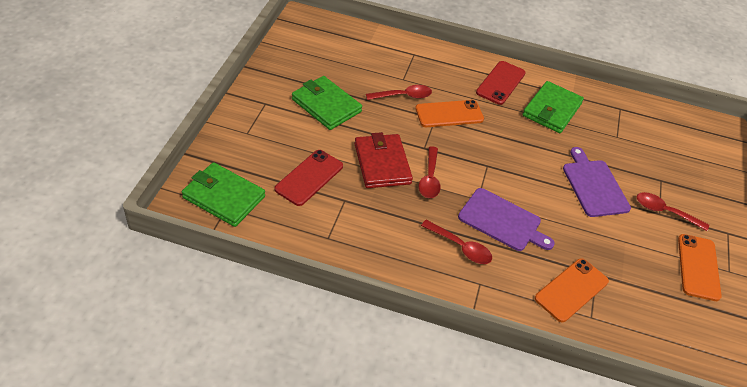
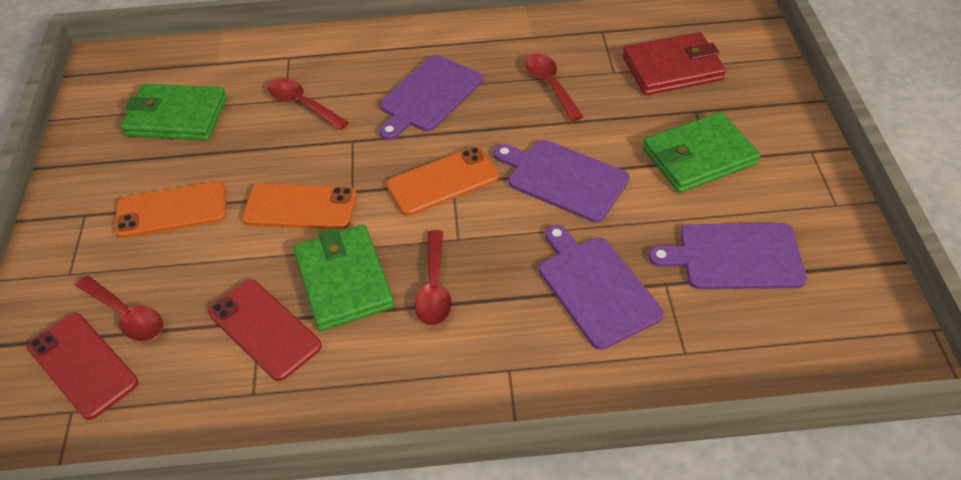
purple cutting board: [458,188,555,251] [563,147,631,217] = 2 -> [379,55,483,140] [494,140,630,222] [539,225,664,350] [648,223,807,289] = 4

